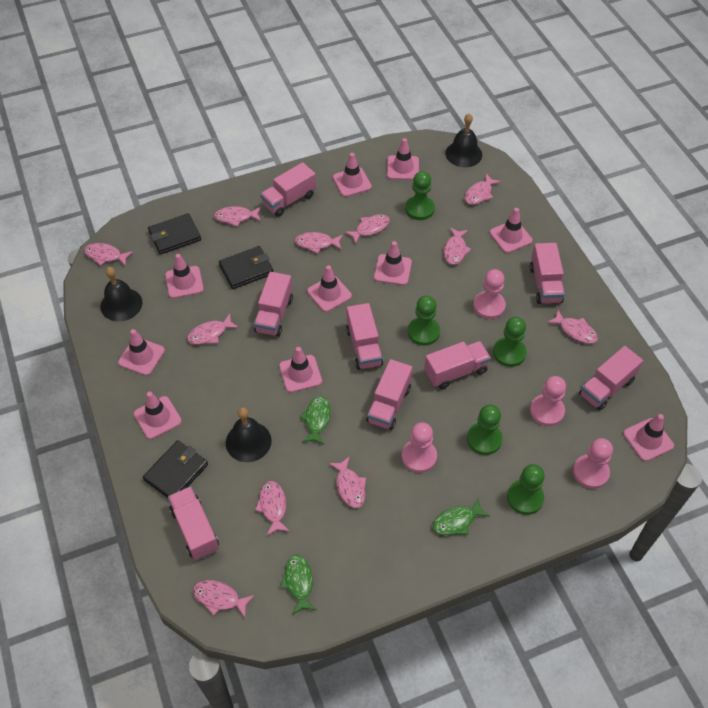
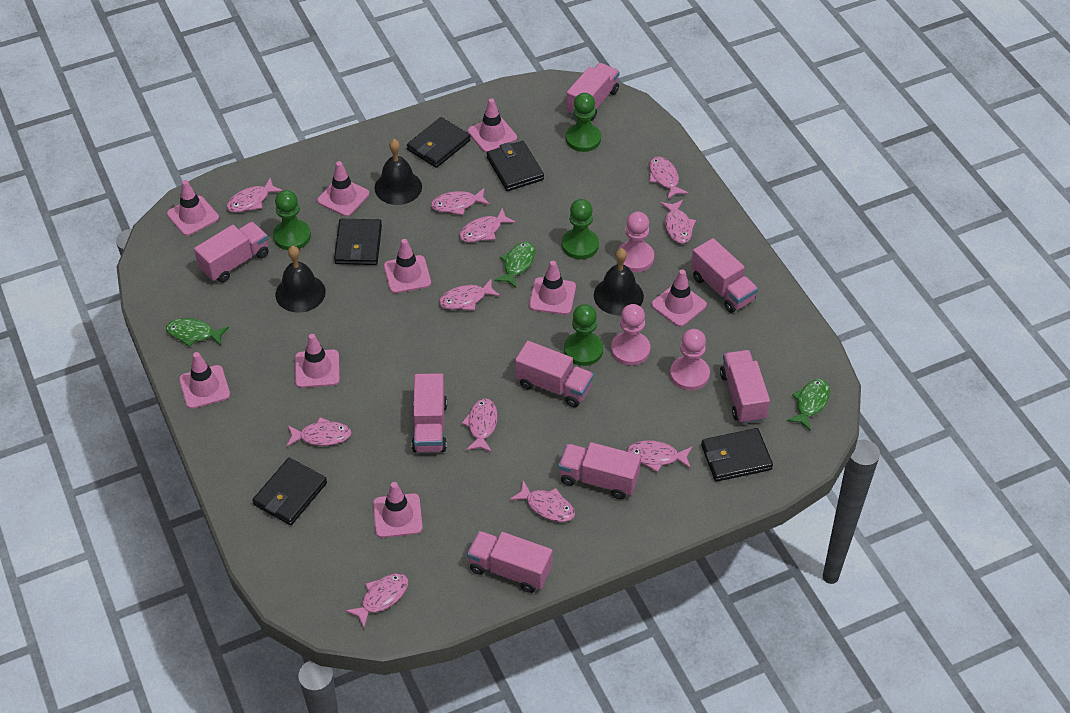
black wallet: [143,440,208,498] [148,213,201,255] [219,246,273,289] = 3 -> [252,458,327,525] [334,219,382,265] [407,117,471,168] [487,141,544,191] [701,428,773,482] = 5
green pawn: [405,171,435,220] [408,296,440,346] [467,405,503,455] [493,317,527,367] [507,464,545,515] = 5 -> [273,190,311,250] [562,199,599,259] [564,304,603,366] [566,93,601,152] = 4
pink pawn: [402,422,437,473] [473,269,506,319] [530,376,566,426] [573,438,613,489] = 4 -> [611,304,650,366] [618,212,654,272] [670,329,710,391] = 3
pink traffic cone: [118,329,165,376] [134,392,182,439] [165,254,204,298] [279,347,322,393] [307,265,352,312] [333,153,372,197] [374,241,412,285] [387,138,419,180] [490,208,533,253] [623,414,674,461] = 10 -> [167,180,219,236] [179,352,230,409] [295,334,340,388] [317,161,369,217] [373,482,423,538] [384,239,431,293] [468,98,517,153] [529,261,576,315] [651,269,707,327] = 9

